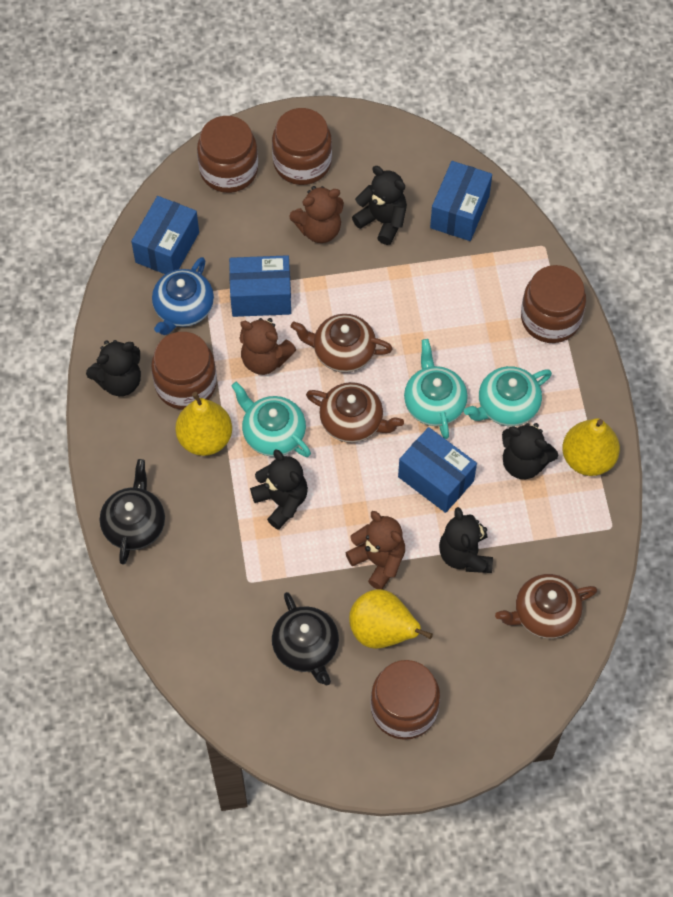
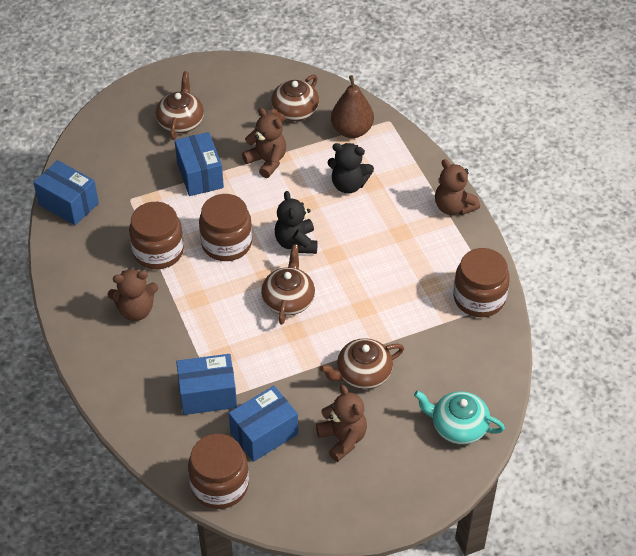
black teapot: [100,459,165,565] [272,592,339,685] = 2 -> none = 0
black teddy bear: [86,340,141,396] [250,449,308,530] [352,166,407,245] [439,507,493,573] [502,423,558,479] = 5 -> [275,191,318,254] [327,143,374,194] = 2
blue teapot: [152,257,214,335] = 1 -> none = 0
brown jar: [151,332,217,410] [197,116,258,193] [272,108,332,185] [370,660,440,740] [521,265,586,343] = 5 -> [129,202,184,269] [188,434,249,509] [199,194,252,261] [453,248,510,317] = 4
brown pear: none = 0 -> [331,75,374,138] = 1
brown teapot: [290,314,393,373] [306,382,404,443] [495,574,598,639] = 3 -> [155,72,204,140] [261,244,315,325] [268,75,319,122] [320,338,404,389] = 4
brown teddy bear: [239,318,296,375] [289,186,344,243] [345,511,405,589] = 3 -> [107,268,158,321] [242,108,286,178] [316,385,367,462] [435,159,480,215] = 4
turquoise teapot: [231,382,311,457] [404,339,468,439] [464,366,552,426] = 3 -> [414,391,505,444] = 1
yellow pear: [175,392,232,456] [349,589,433,649] [562,418,620,476] = 3 -> none = 0

